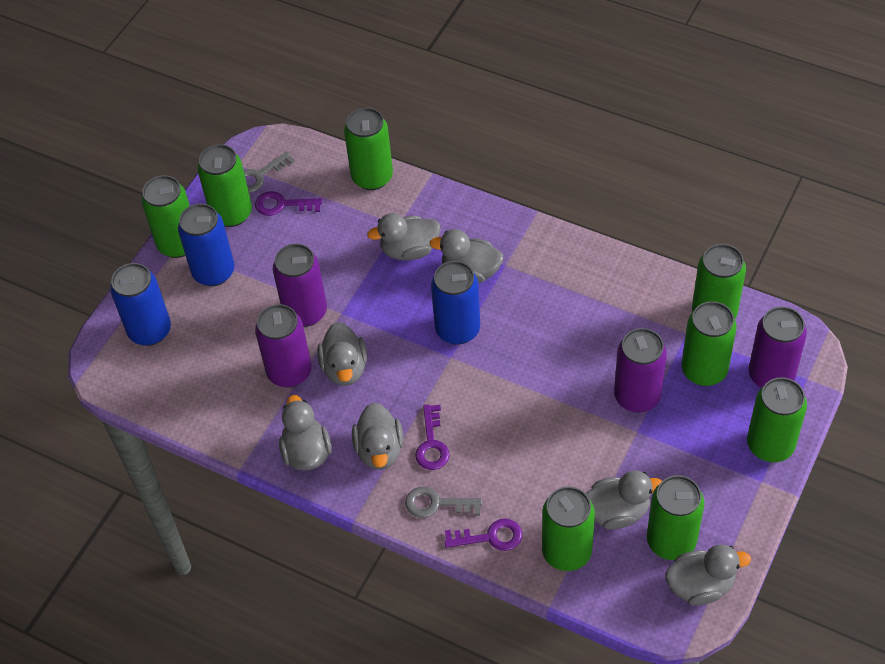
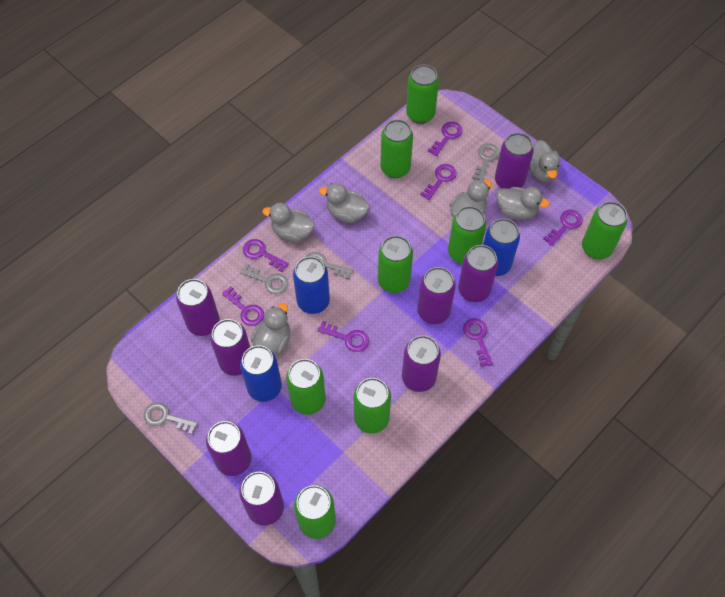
grey duck: [279,395,332,471] [317,322,367,386] [352,402,403,470] [367,213,440,260] [429,229,503,283] [585,471,662,530] [665,544,751,605] = 7 -> [251,303,290,355] [262,203,315,242] [319,183,370,223] [449,179,492,218] [496,187,550,220] [529,140,560,182] = 6
grey key: [244,151,295,193] [405,487,482,518] = 2 -> [144,402,198,434] [240,263,288,294] [305,252,353,280] [472,143,499,181] = 4
purple can: [255,304,312,388] [273,244,327,327] [614,328,667,412] [749,307,807,388] = 4 -> [176,279,220,336] [206,421,251,476] [210,319,250,376] [239,472,284,526] [402,336,441,392] [417,267,456,324] [458,245,498,302] [495,133,534,189] = 8
purple key: [255,191,322,216] [415,404,450,470] [444,519,522,551] = 3 -> [222,286,264,326] [243,239,289,272] [317,321,369,352] [420,164,457,200] [428,122,463,156] [463,318,493,367] [543,210,583,246] = 7

